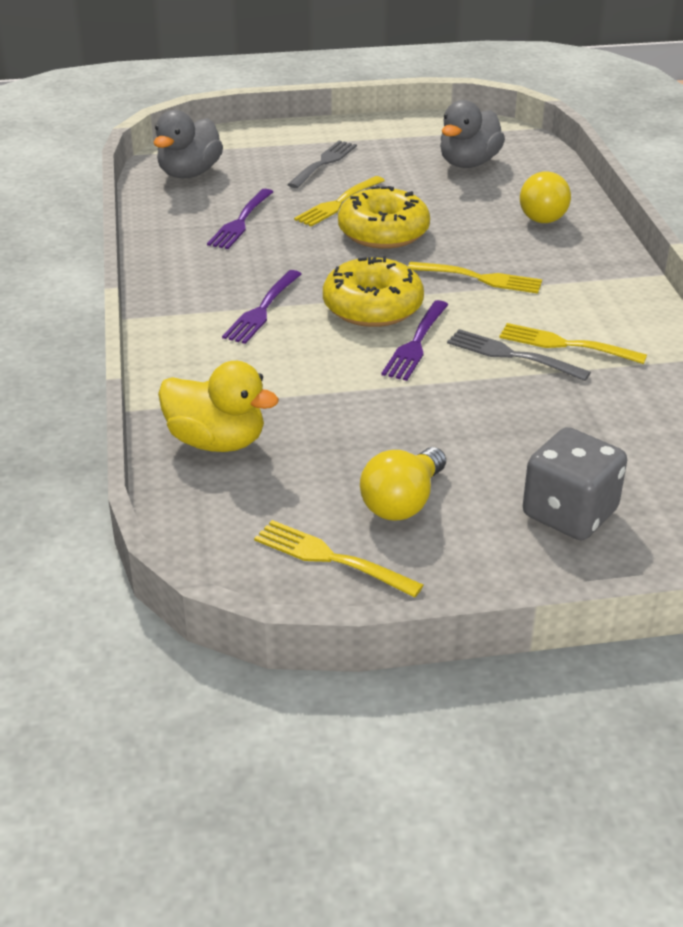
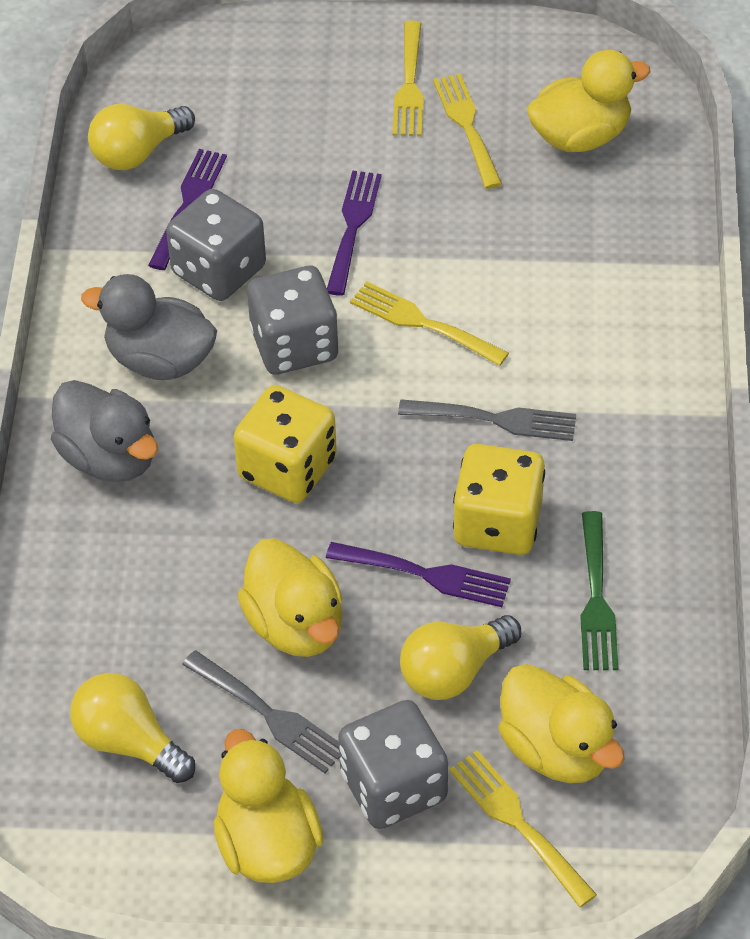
green fork: none = 0 -> [580,511,618,670] = 1
grey dice: [523,427,627,540] = 1 -> [166,189,266,301] [247,266,338,375] [338,700,448,829] = 3
yellow dice: none = 0 -> [234,385,337,503] [453,444,545,555] = 2
yellow donut: [323,256,424,327] [338,186,430,249] = 2 -> none = 0
yellow duck: [158,361,279,452] = 1 -> [214,729,324,883] [237,538,343,657] [499,664,625,783] [527,50,651,152] = 4
yellow light bulb: [360,447,446,520] [520,171,571,223] = 2 -> [70,673,195,783] [88,104,195,170] [400,615,521,700] = 3

